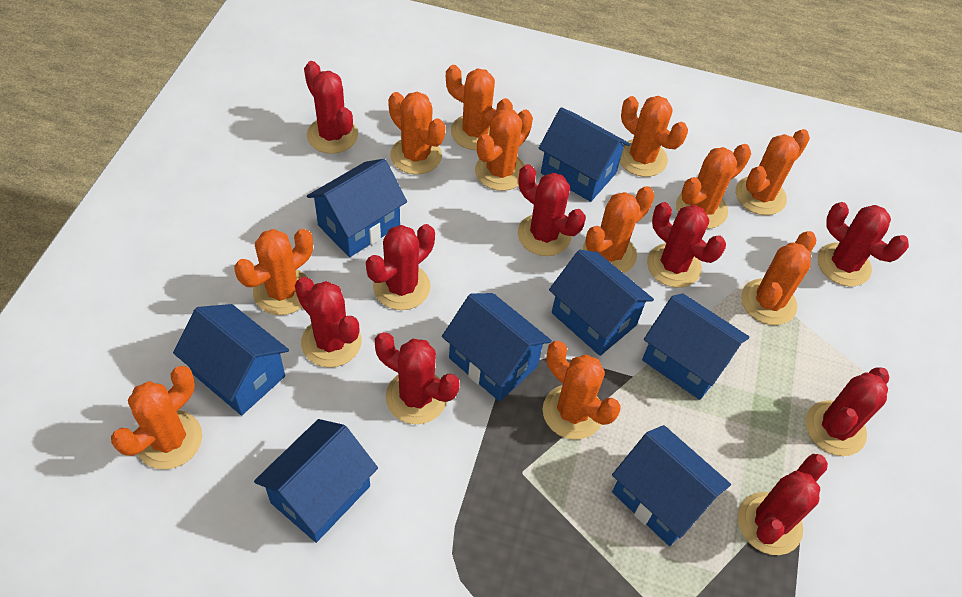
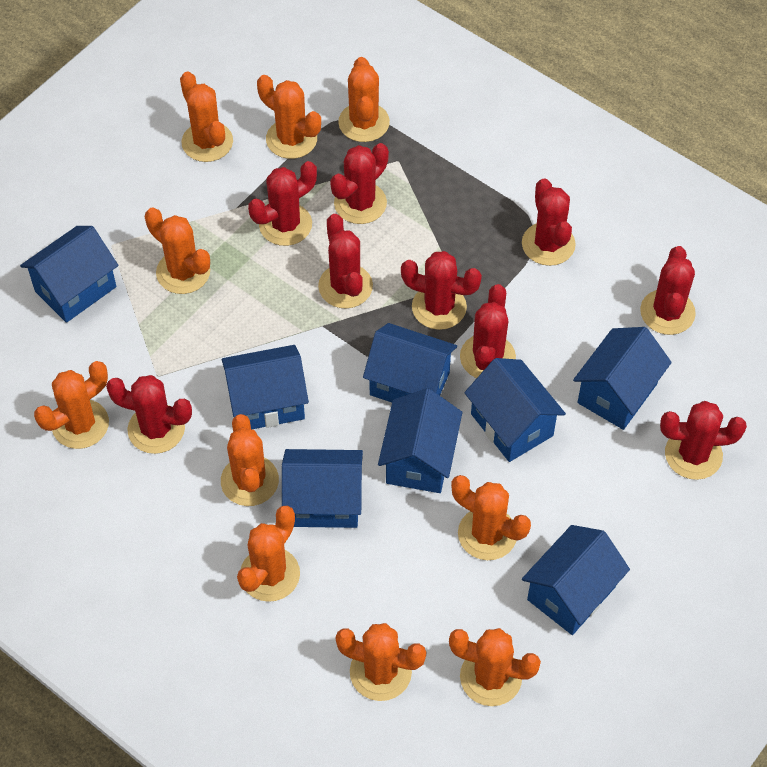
orange cactus: [111,366,202,469] [235,229,313,315] [388,92,446,174] [446,65,513,150] [475,108,533,191] [542,341,621,440] [582,186,655,273] [620,96,688,177] [676,144,751,229] [736,129,810,215] [741,231,816,325] = 11 -> [34,361,109,449] [145,207,210,294] [180,72,233,162] [221,414,279,506] [237,506,300,602] [257,75,321,159] [336,623,426,701] [338,57,390,142] [449,628,541,706] [451,475,531,560] = 10

